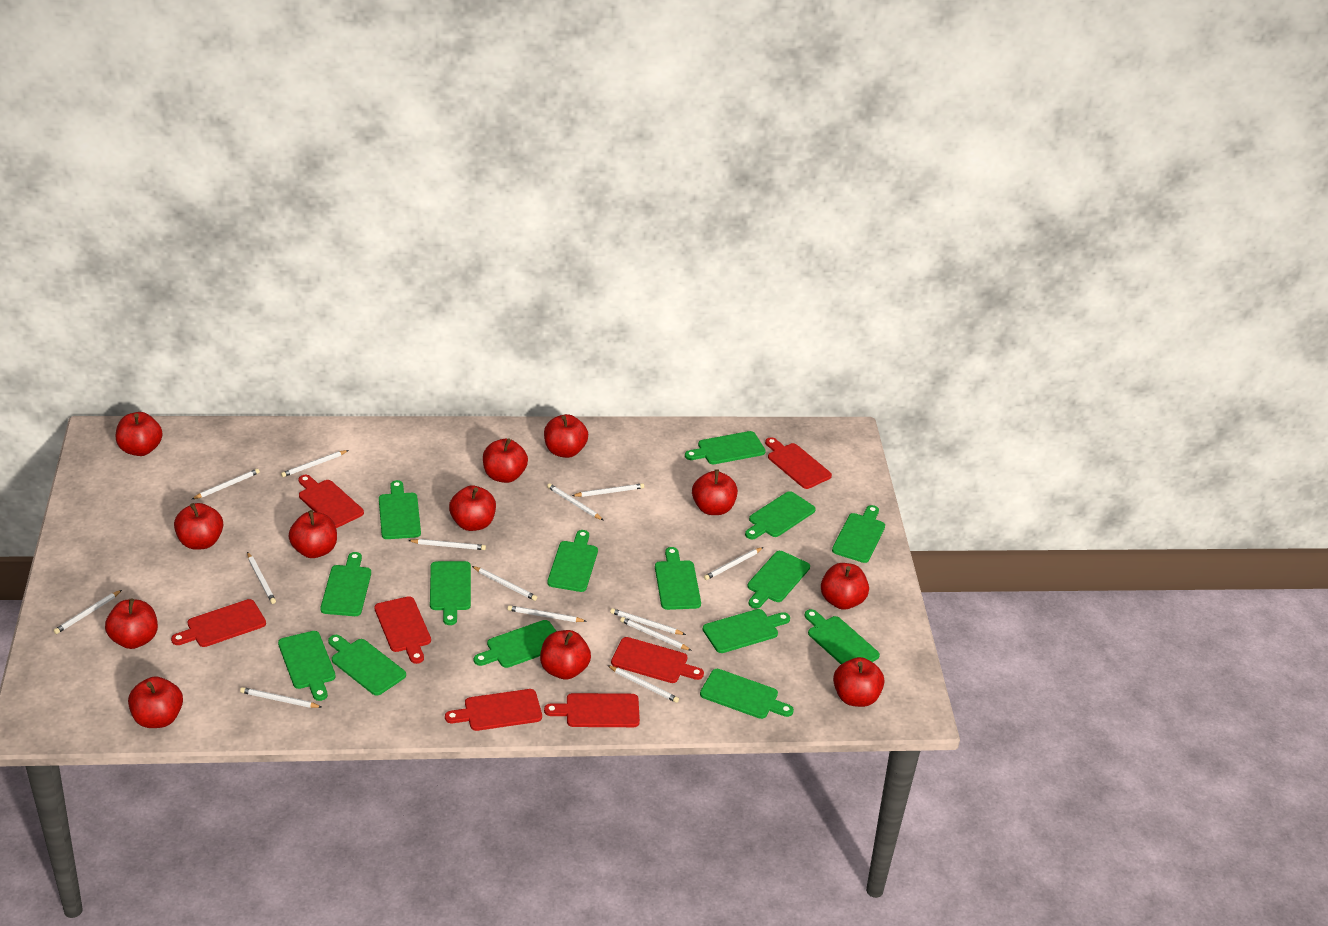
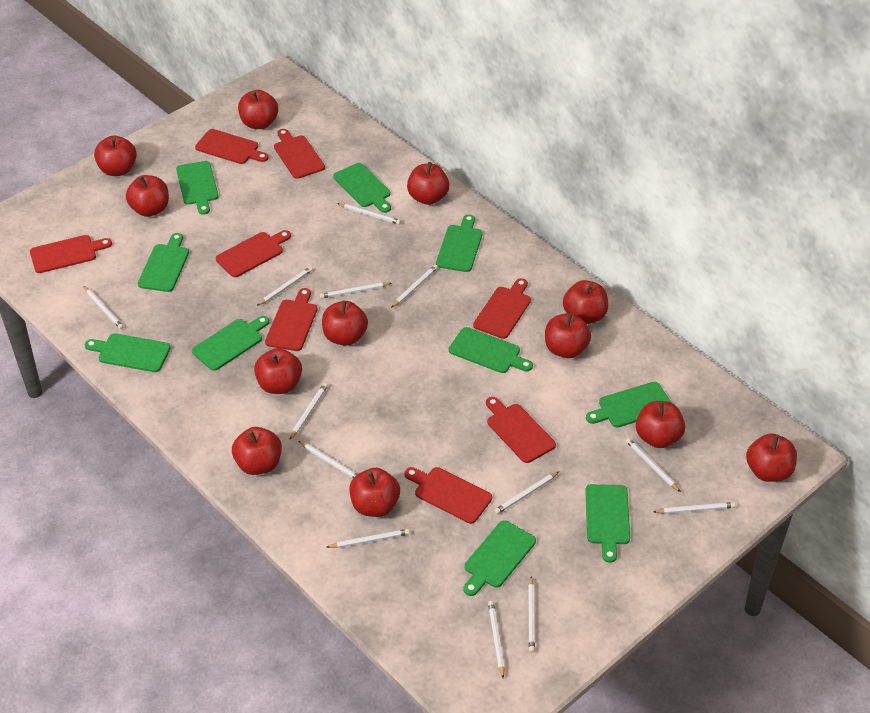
green cutting board: [278,631,336,701] [320,552,371,616] [328,635,406,696] [379,480,421,539] [430,561,471,625] [474,620,556,668] [547,530,598,592] [655,547,701,610] [685,431,766,464] [700,669,794,719] [703,609,790,653] [745,491,816,539] [747,551,810,609] [804,609,880,664] [832,505,885,563] = 15 -> [84,333,171,372] [138,233,189,292] [176,161,218,215] [192,316,269,371] [333,163,391,213] [436,214,483,272] [449,327,533,373] [464,520,536,596] [585,484,630,563] [586,382,671,428] = 10
red cutting board: [171,599,266,647] [299,475,364,528] [374,596,431,664] [445,689,542,731] [544,693,640,727] [611,637,704,683] [765,437,832,489] = 7 -> [30,235,112,273] [195,129,268,164] [216,230,291,277] [265,288,317,351] [274,129,325,179] [405,467,492,524] [473,278,531,339] [486,397,556,463] = 8
white pencil: [53,590,122,634] [192,469,260,499] [240,687,322,708] [247,552,276,604] [281,450,349,477] [408,539,486,550] [472,566,537,601] [507,605,586,622] [547,483,603,520] [572,483,644,497] [607,665,679,703] [610,608,686,635] [620,617,692,651] [704,547,763,580] = 14 -> [84,286,124,329] [257,267,313,306] [289,383,328,440] [299,441,358,478] [320,282,391,299] [326,529,410,548] [337,203,401,224] [391,265,438,308] [488,601,505,678] [494,472,559,514] [528,576,535,652] [626,438,681,492] [653,502,735,514] = 13

